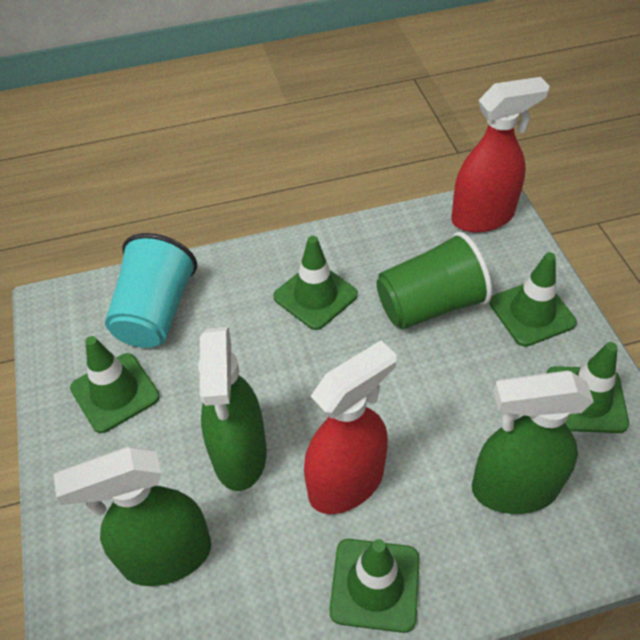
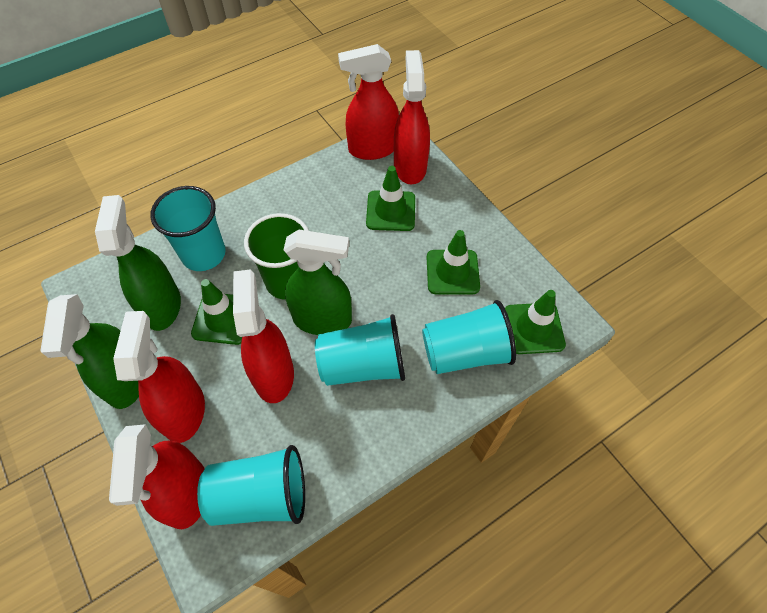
green traffic cone: [70,336,160,433] [273,236,358,330] [329,539,420,633] [489,252,577,347] [546,342,629,433] = 5 -> [191,279,242,345] [366,166,415,231] [427,230,480,294] [505,290,566,354] = 4
red spray bottle: [304,340,397,514] [451,77,550,232] = 2 -> [109,424,205,529] [113,311,205,443] [233,269,294,403] [338,44,399,160] [394,50,430,184] = 5
turquoise cup: [105,233,197,348] = 1 -> [150,186,226,271] [197,445,305,526] [315,314,405,386] [422,300,516,374] = 4

